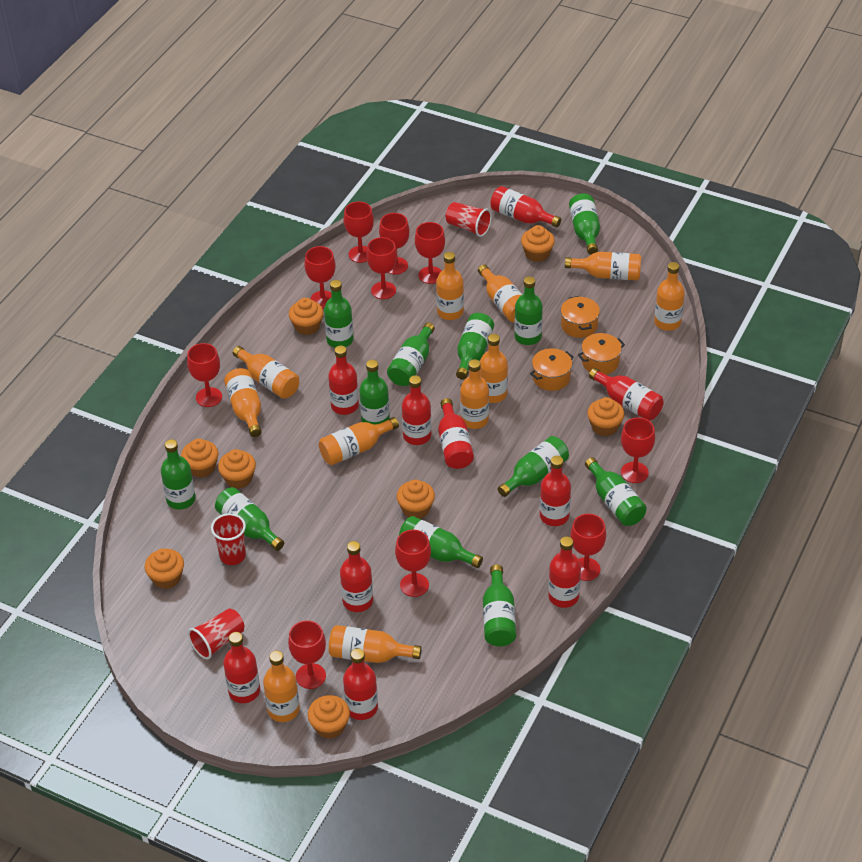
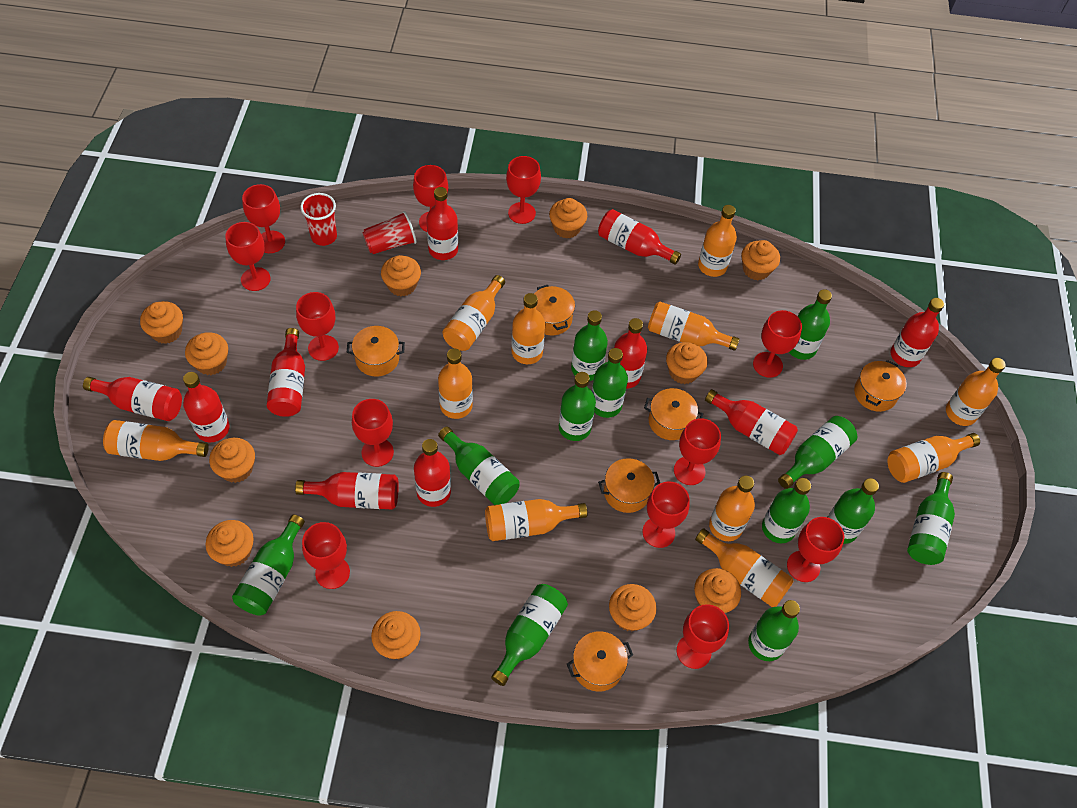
orange cupcake: [145,548,184,589] [181,439,219,478] [218,449,256,489] [289,298,323,335] [308,695,350,739] [397,480,435,519] [521,225,555,262] [587,397,624,436] = 8 -> [140,301,183,344] [185,332,228,375] [206,520,254,567] [209,438,255,483] [371,611,421,660] [381,255,421,296] [549,198,587,238] [609,584,657,631] [666,342,708,384] [694,568,741,613] [742,240,780,280] = 11
orange pot: [530,348,574,391] [561,296,600,338] [578,333,625,375] = 3 -> [347,326,405,377] [534,285,575,335] [567,631,633,692] [598,458,660,513] [644,388,703,440] [854,360,907,412] = 6
red cup: [188,608,244,660] [211,513,246,565] [446,202,492,237] = 3 -> [300,193,337,246] [363,211,417,254] = 2
red goblet: [187,343,222,407] [288,620,326,689] [304,246,335,308] [343,202,374,263] [366,237,397,299] [379,213,409,274] [395,529,431,597] [415,222,445,284] [570,514,606,581] [621,417,655,483] = 10 -> [225,222,271,291] [242,184,285,253] [296,292,339,361] [302,522,350,589] [352,399,394,467] [413,165,448,232] [506,156,541,224] [642,481,690,548] [674,418,721,485] [677,604,729,669] [753,310,802,378] [787,517,844,582] = 12

